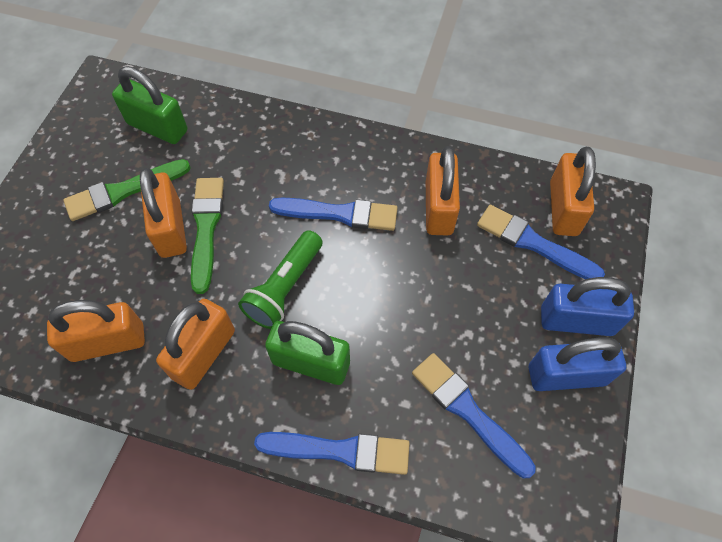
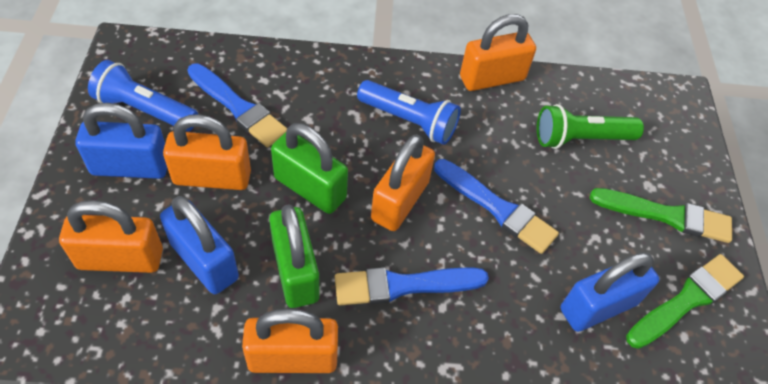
blue brush: [254,432,410,475] [269,198,398,231] [412,353,535,478] [477,205,605,279] = 4 -> [188,63,287,147] [335,267,489,305] [434,159,559,254] = 3
blue flashlight: none = 0 -> [88,60,198,131] [357,80,461,145] = 2
blue padlock: [529,338,626,391] [541,277,634,336] = 2 -> [75,103,167,179] [160,196,239,294] [561,252,659,332] = 3

